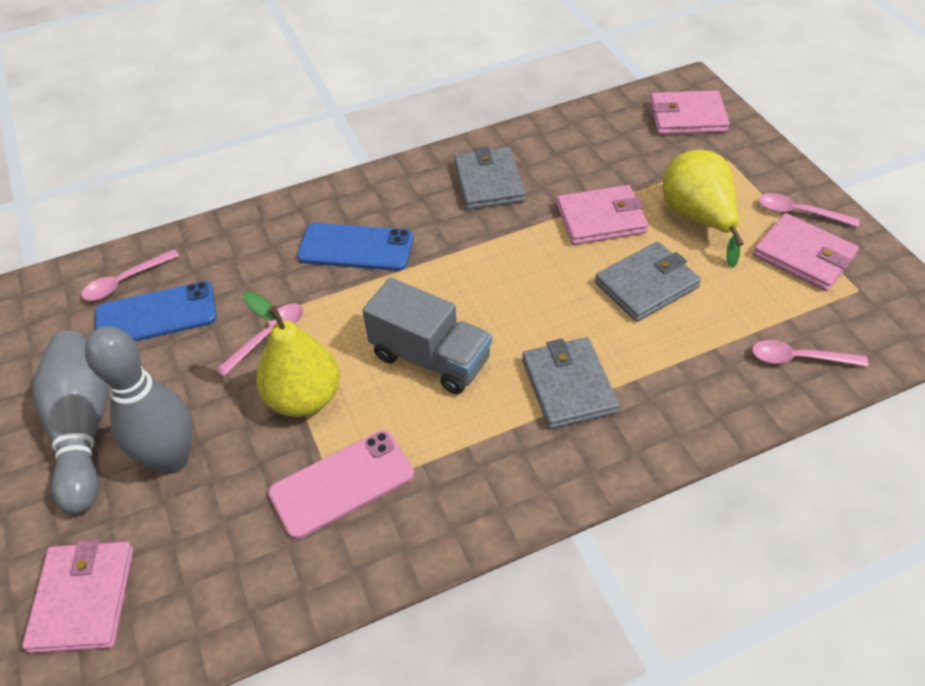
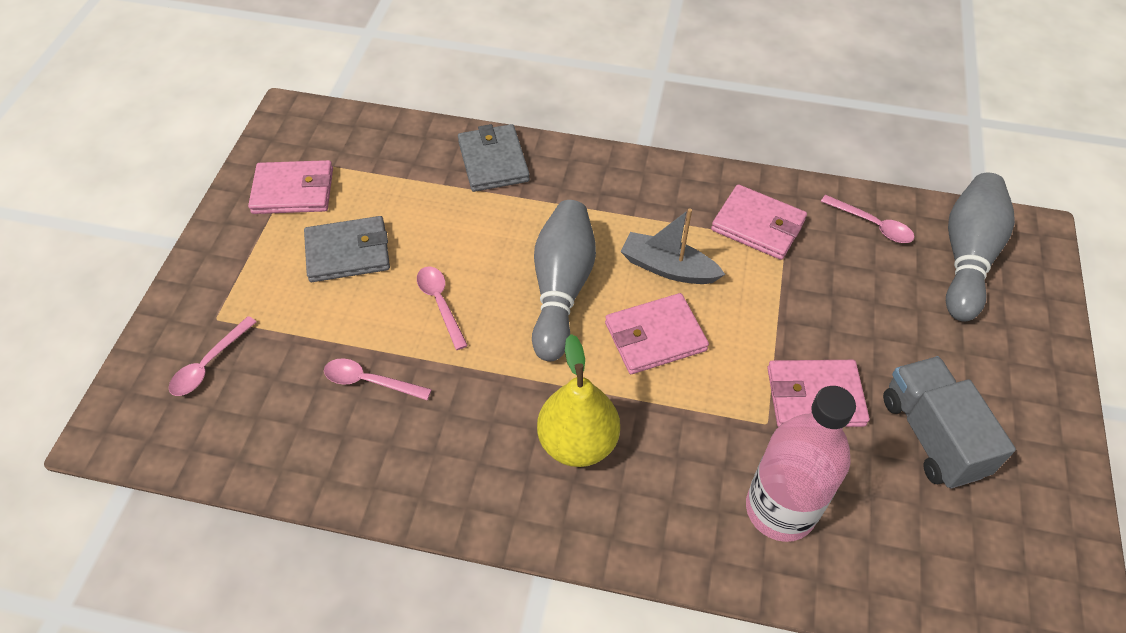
blue phone: [95,281,217,342] [297,223,413,271] = 2 -> none = 0
grey boat: none = 0 -> [621,208,726,284] = 1
grey wallet: [454,146,525,210] [522,337,620,429] [595,241,701,322] = 3 -> [304,216,390,282] [458,124,530,192] = 2
pink bottle: none = 0 -> [746,386,856,542] = 1
pink phone: [268,430,414,539] = 1 -> none = 0
yellow pear: [243,291,340,417] [662,150,744,268] = 2 -> [537,334,620,467] = 1

